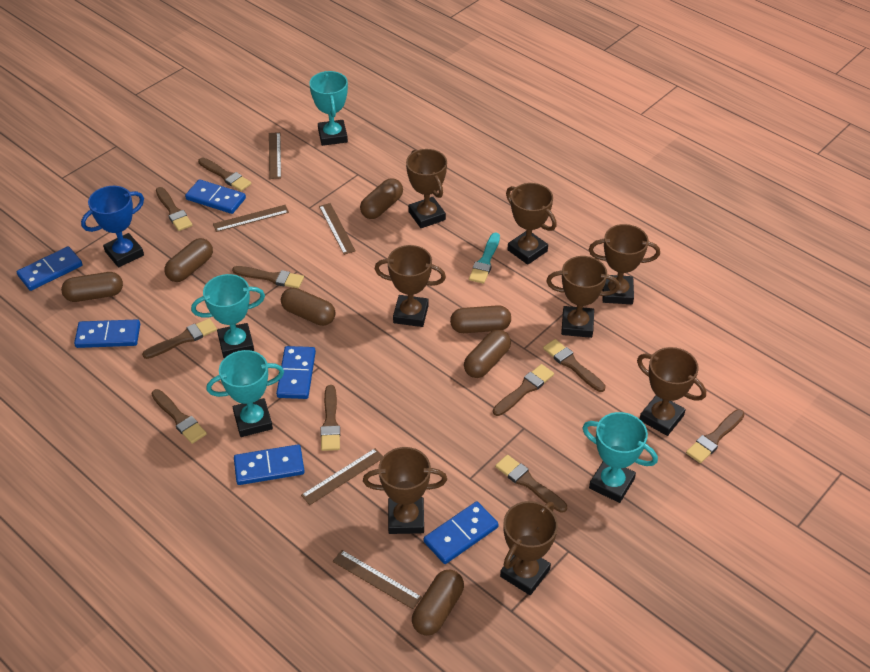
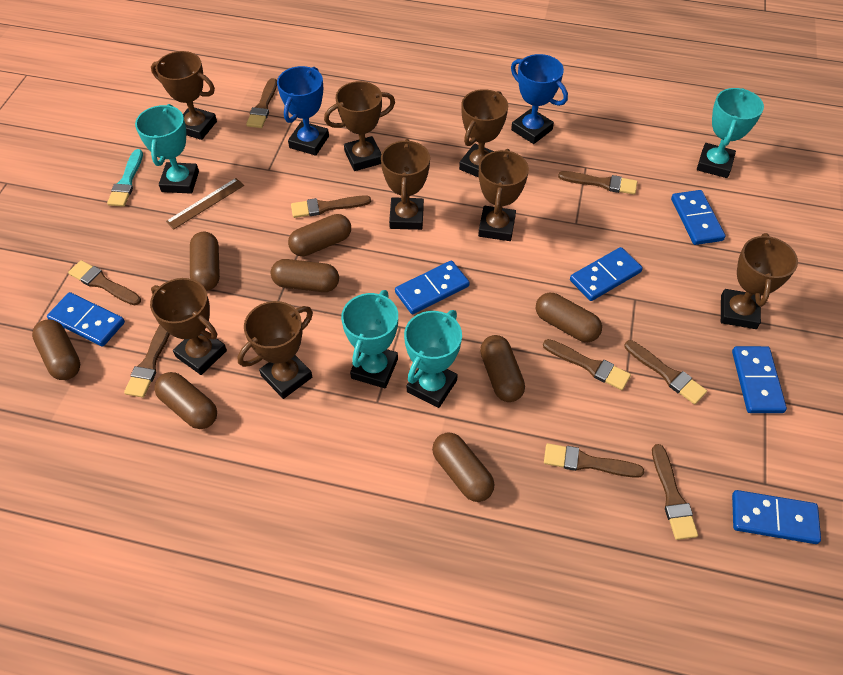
blue trophy: [81,186,144,268] = 1 -> [277,66,329,156] [511,54,568,144] = 2
brown brush: [142,318,217,359] [151,389,207,444] [156,187,193,231] [198,158,252,191] [232,266,304,288] [321,385,340,451] [493,364,554,416] [495,455,567,513] [543,339,606,392] [686,409,745,463] = 10 -> [68,260,141,305] [124,325,170,398] [246,78,277,128] [291,195,371,218] [543,339,631,390] [544,443,644,478] [558,171,637,195] [625,340,707,404] [652,444,698,540] = 9
brown capsule: [61,272,123,302] [164,238,213,282] [281,288,336,326] [360,178,403,219] [412,570,464,636] [450,305,511,333] [464,329,511,378] = 7 -> [32,319,80,380] [154,372,217,429] [190,232,220,291] [271,259,339,292] [288,214,351,256] [432,433,494,502] [480,335,525,402] [536,293,602,342] = 8
brown ruler: [213,205,289,232] [269,132,281,179] [301,448,383,505] [319,203,356,255] [333,550,422,609] = 5 -> [166,178,244,229] = 1

